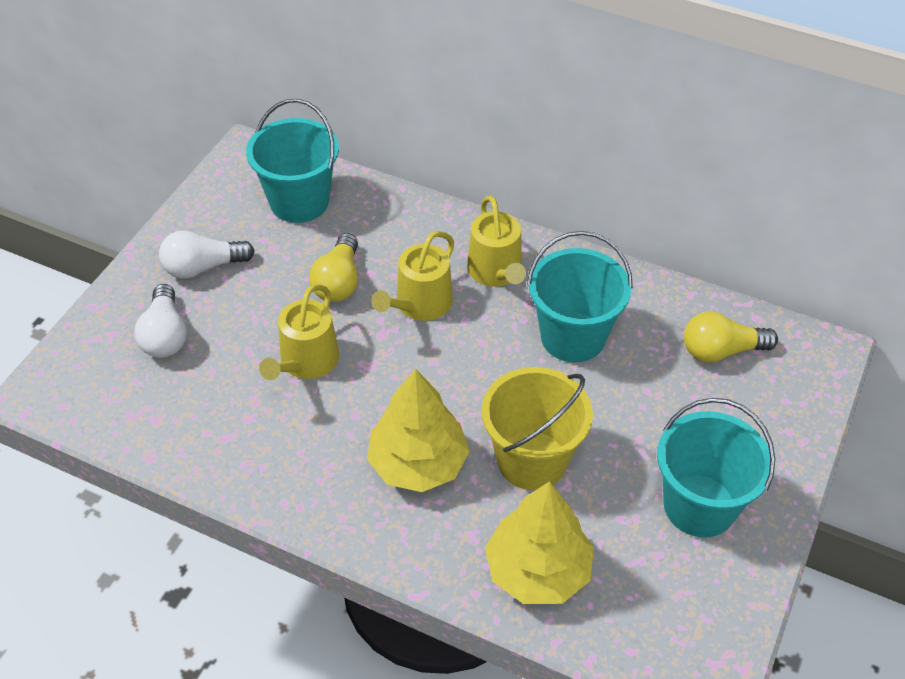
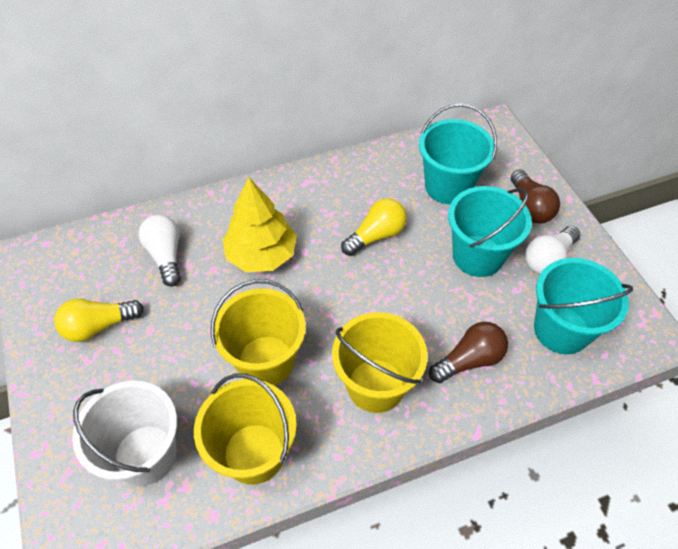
brown light bulb: none = 0 -> [429,322,508,383] [511,170,560,223] = 2
white bucket: none = 0 -> [72,381,177,486] = 1
yellow bucket: [482,367,593,490] = 1 -> [194,373,297,485] [211,279,306,386] [332,312,428,413] = 3
yellow tree: [367,368,470,492] [485,481,594,604] = 2 -> [222,177,297,272] = 1
yellow watering can: [259,284,339,380] [371,231,454,321] [467,196,526,287] = 3 -> none = 0

